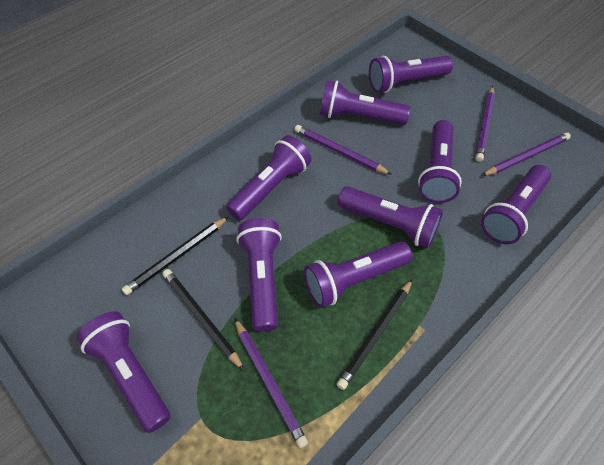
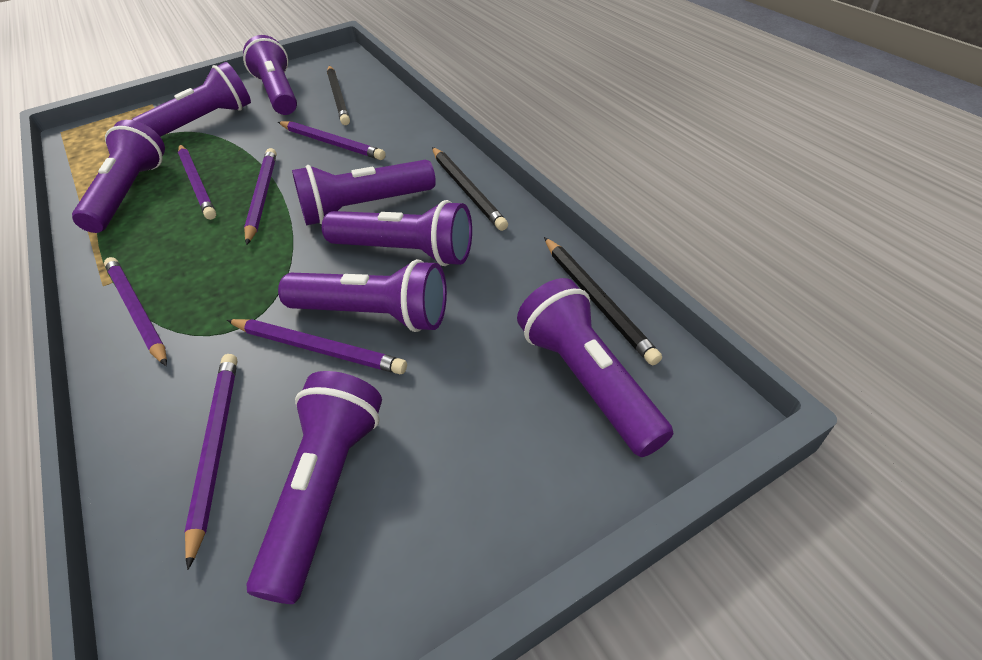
purple flashlight: [77,311,171,433] [226,135,311,220] [236,218,282,332] [304,241,412,308] [320,80,410,125] [338,186,443,248] [369,56,453,93] [418,120,462,203] [481,165,551,244] = 9 -> [72,120,165,233] [132,62,251,137] [243,35,297,115] [246,371,382,604] [278,259,447,332] [292,160,436,225] [322,200,472,266] [517,278,673,457] = 8
purple pencil: [234,318,308,448] [295,125,392,175] [475,86,495,162] [481,132,571,176] = 4 -> [104,257,167,366] [178,145,216,220] [185,354,237,570] [227,319,407,374] [244,148,276,245] [278,121,386,160] = 6

